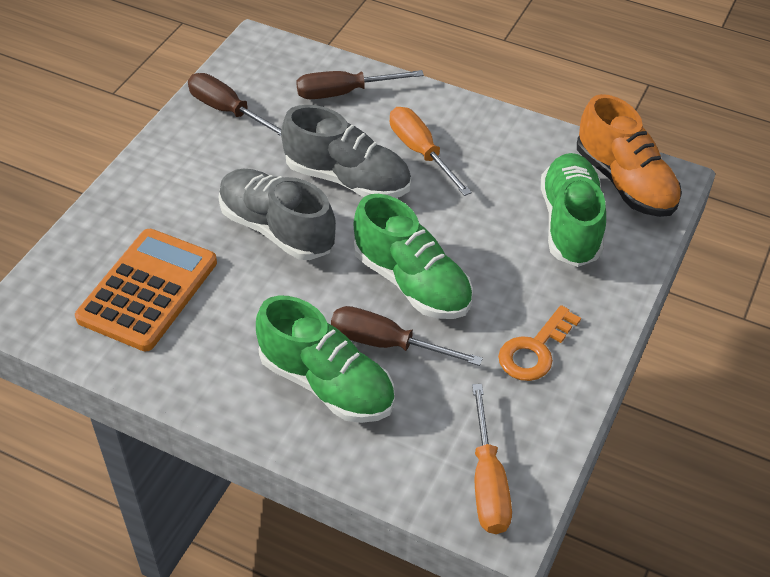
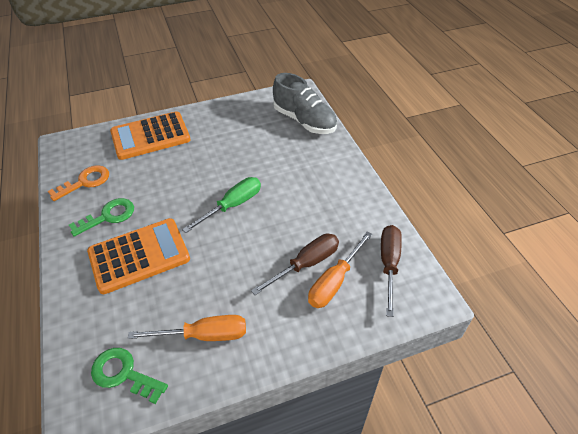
brown screwdriver: [188,73,281,136] [296,70,424,99] [331,306,483,366] = 3 -> [251,234,339,295] [381,225,402,317] = 2
green key: none = 0 -> [69,198,134,237] [91,348,168,404] = 2
green screwdriver: none = 0 -> [182,177,261,233] = 1
green shoe: [256,295,395,423] [354,194,473,319] [541,153,606,267] = 3 -> none = 0
grey shoe: [219,169,336,260] [281,105,411,198] = 2 -> [273,73,337,134] = 1
orange calculator: [75,229,217,351] = 1 -> [87,218,190,294] [110,111,190,160] = 2
orange shoe: [577,94,682,217] = 1 -> none = 0

